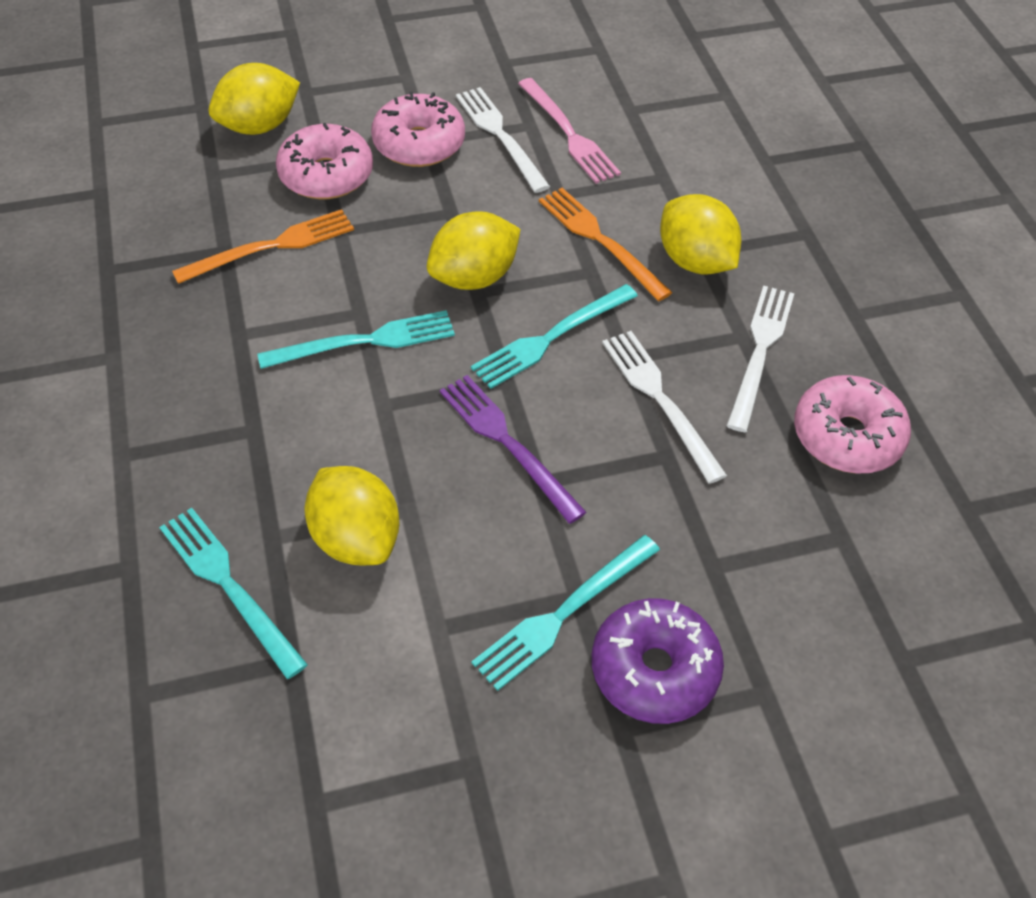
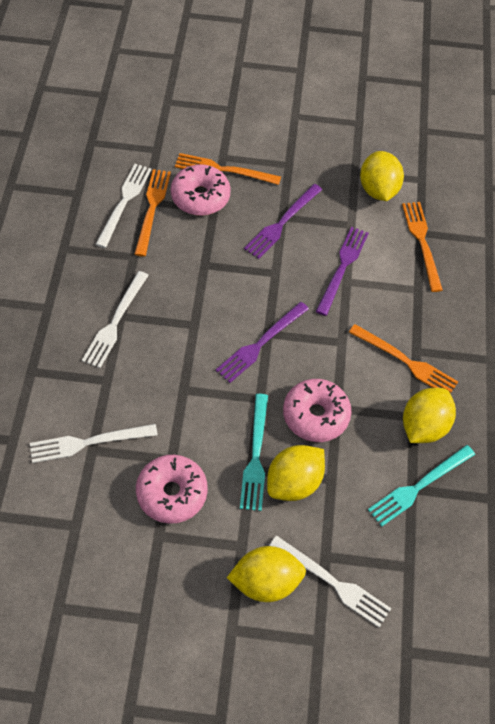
orange fork: [172,209,354,284] [539,188,673,301] = 2 -> [134,169,171,257] [175,153,281,185] [349,324,458,393] [402,202,443,292] = 4
pink fork: [518,78,621,184] = 1 -> none = 0
purple donut: [592,598,724,724] = 1 -> none = 0
purple fork: [440,375,586,524] = 1 -> [216,302,309,383] [244,184,322,259] [316,227,369,316] = 3
turquoise fork: [159,508,308,679] [257,310,455,369] [471,284,638,389] [472,535,660,691] = 4 -> [240,394,268,511] [368,445,475,527] = 2
white fork: [456,87,550,193] [602,331,727,484] [727,285,794,432] = 3 -> [30,424,158,463] [82,271,149,368] [95,164,152,248] [269,535,392,628] = 4

